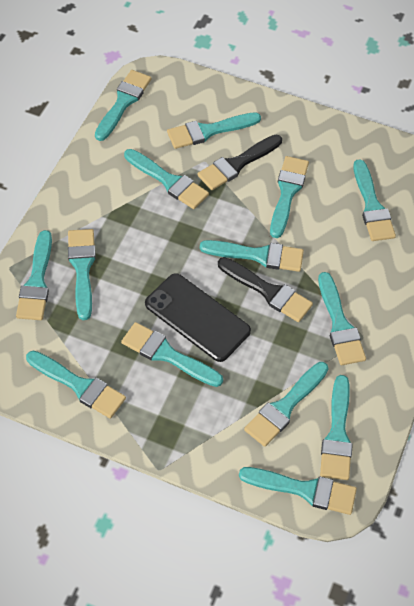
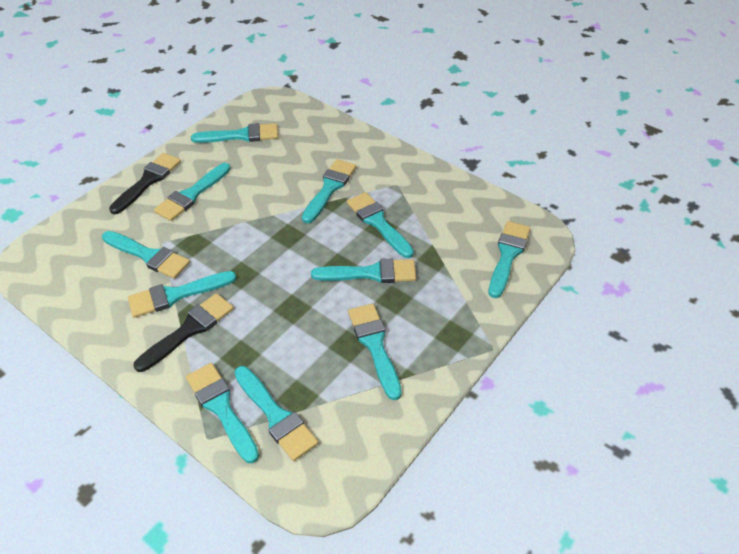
black phone: [145,273,251,362] = 1 -> none = 0
turquoise brush: [16,230,52,320] [26,351,126,419] [68,229,96,320] [95,70,151,141] [121,322,223,387] [124,149,209,209] [167,112,261,149] [200,240,304,272] [239,467,357,515] [244,362,329,447] [270,156,309,238] [318,272,366,365] [320,375,353,480] [353,159,396,241] = 14 -> [102,231,190,279] [128,271,237,317] [154,163,231,221] [186,363,259,463] [191,123,278,143] [234,366,318,461] [302,159,356,224] [311,259,416,283] [347,192,414,258] [348,304,402,400] [489,221,530,298] = 11

